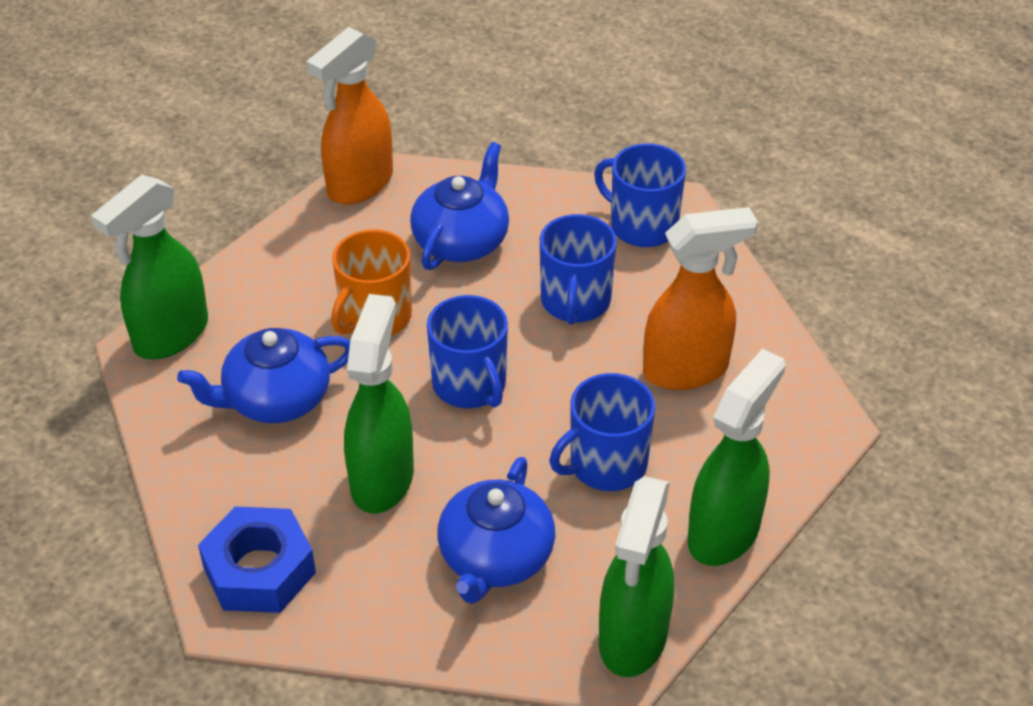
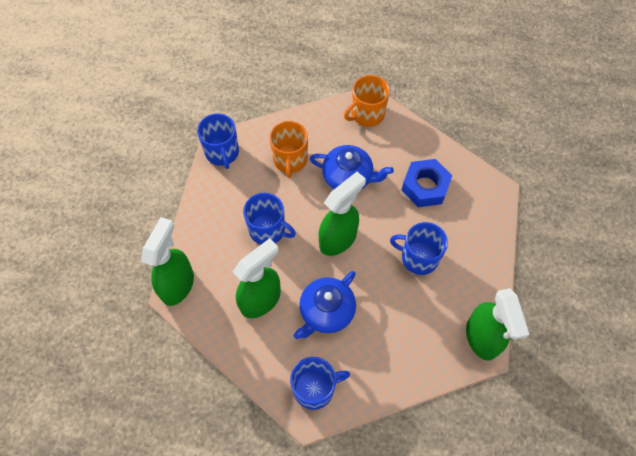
blue teapot: [177,328,350,423] [410,142,509,270] [437,457,555,604] = 3 -> [294,271,356,339] [310,145,394,190] = 2
orange mug: [331,229,412,335] = 1 -> [269,121,308,178] [344,75,390,127] = 2
orange spray bottle: [307,27,393,205] [643,207,758,390] = 2 -> none = 0

